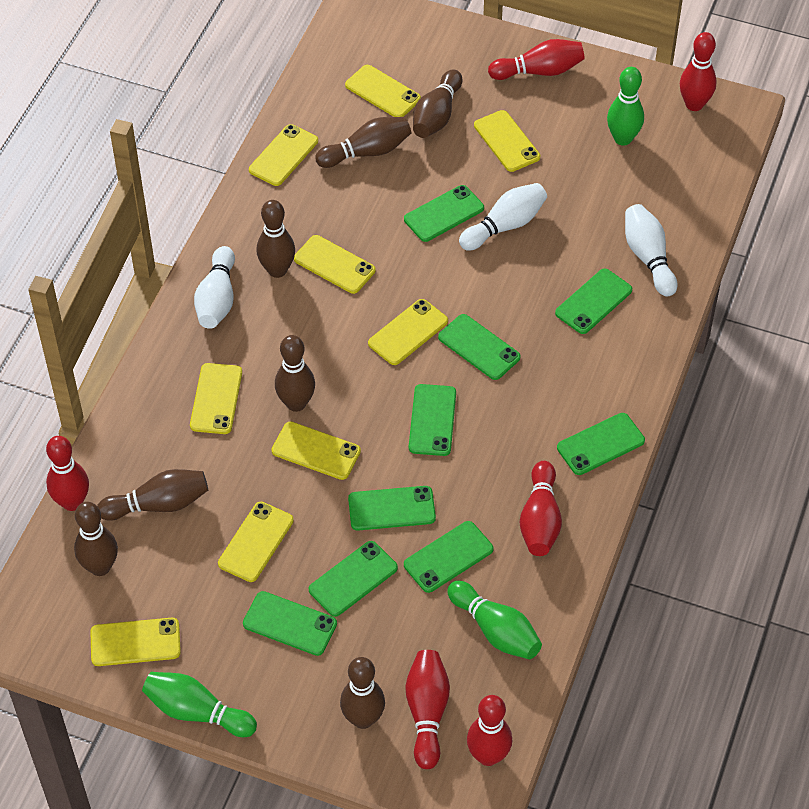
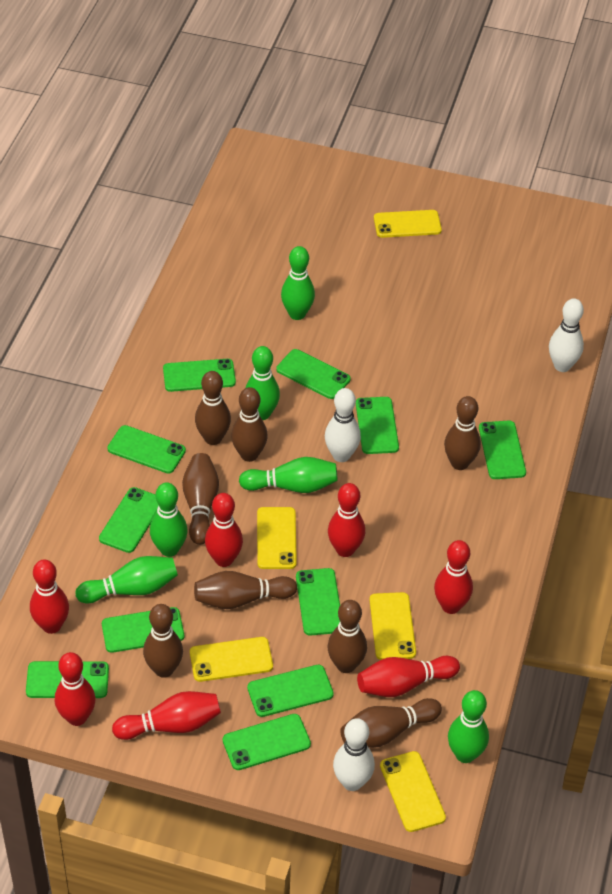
brown bowling pin: [74,502,118,576] [97,469,208,521] [256,200,295,278] [275,335,315,412] [315,117,411,168] [340,657,385,729] [413,70,463,138] = 7 -> [143,604,183,678] [182,453,219,545] [194,571,297,609] [195,371,231,445] [231,387,268,462] [327,600,367,673] [340,698,442,748] [444,396,481,470] = 8
green bowling pin: [142,672,257,737] [447,581,542,659] [607,67,644,146] = 3 -> [76,556,178,603] [150,482,188,557] [239,457,338,493] [245,346,280,420] [281,246,315,320] [448,690,489,763] = 6
green phone: [243,591,337,656] [309,541,398,617] [348,486,436,530] [404,185,484,242] [404,521,494,593] [409,384,456,456] [438,314,521,380] [555,268,632,334] [557,413,645,475] = 9 -> [26,661,109,698] [99,487,158,553] [102,607,184,653] [107,425,186,474] [163,359,236,392] [223,714,311,770] [247,665,334,717] [276,349,351,399] [296,568,340,636] [356,397,399,454] [479,421,526,479] = 11
red bowling pin: [46,436,89,511] [405,650,450,769] [467,695,512,766] [488,39,585,80] [520,461,562,556] [680,32,717,111] = 6 -> [30,559,69,634] [55,652,96,726] [112,691,221,740] [205,493,243,567] [328,483,365,557] [357,656,460,697] [434,540,473,614] = 7
yellow phone: [90,618,181,666] [190,363,242,434] [218,502,294,582] [249,124,318,186] [271,421,361,480] [294,235,376,294] [345,65,421,117] [368,299,448,365] [474,110,540,172] = 9 -> [190,637,273,682] [257,507,297,569] [369,592,416,660] [374,210,442,238] [380,751,446,832] = 5

